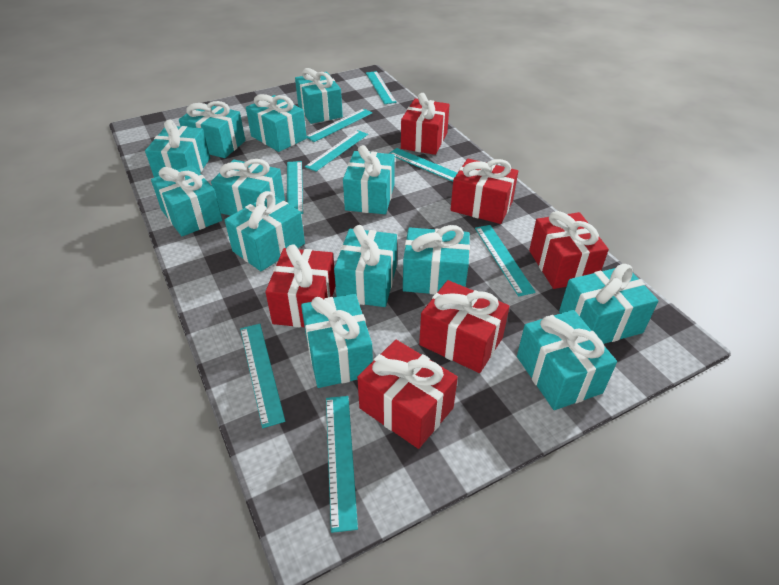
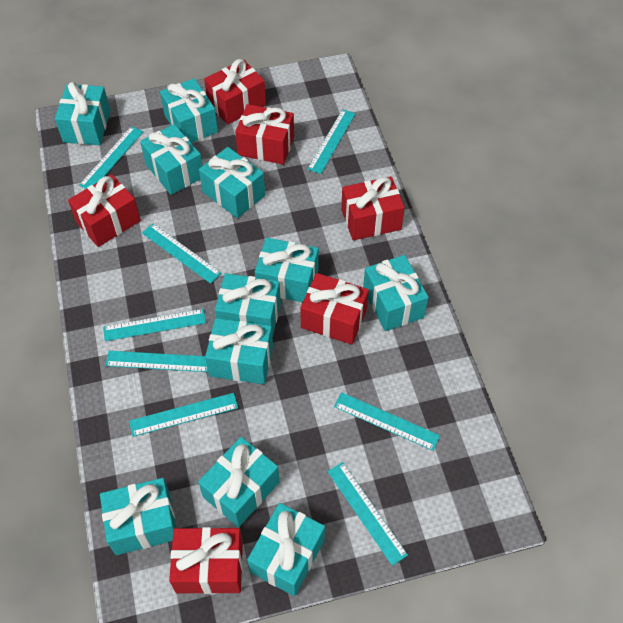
turquoise gift: [145,119,210,178] [151,165,222,236] [179,101,245,158] [211,159,285,216] [225,191,305,271] [246,94,307,152] [295,68,343,124] [301,294,373,388] [334,225,397,307] [343,145,395,214] [403,225,470,294] [517,310,617,410] [559,264,659,344] = 13 -> [55,82,111,145] [100,478,176,555] [140,124,202,195] [160,78,218,143] [198,437,279,527] [199,147,265,218] [205,318,273,384] [215,273,281,338] [247,503,325,596] [255,238,319,302] [363,255,429,331] = 11

